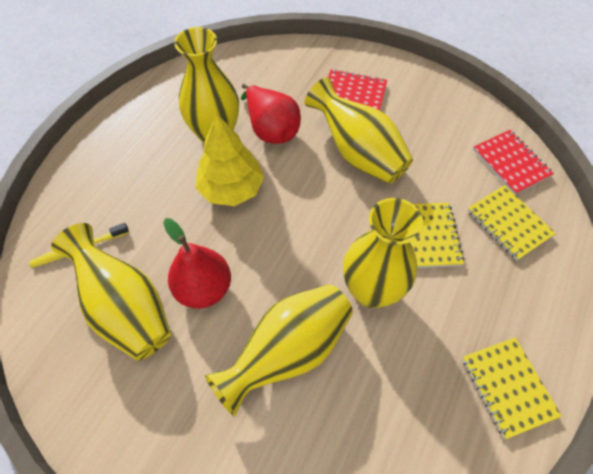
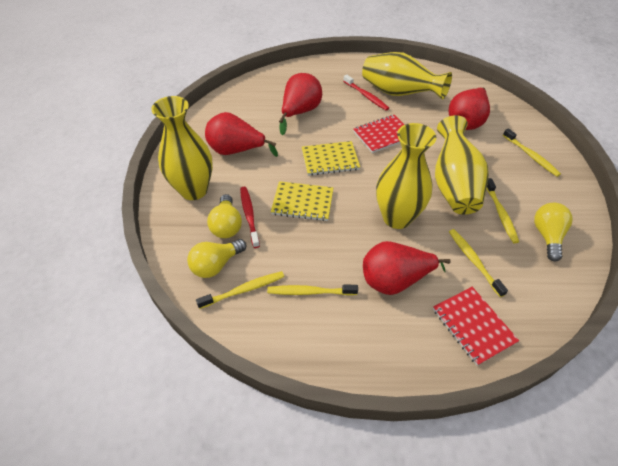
red pear: [163,218,231,309] [241,84,301,144] = 2 -> [205,112,278,157] [279,73,322,135] [363,241,451,295] [449,88,490,130] = 4
red toothbrush: none = 0 -> [240,187,260,248] [343,75,389,111] = 2
yellow light bulb: none = 0 -> [187,239,247,278] [207,194,242,238] [534,203,573,262] = 3
yellow notebook: [410,203,464,268] [462,338,562,439] [467,185,556,261] = 3 -> [271,181,333,221] [302,141,360,176] = 2
yellow toothbrush: [29,223,129,268] = 1 -> [196,271,284,309] [267,285,358,295] [449,229,508,297] [486,178,519,243] [503,128,561,177] = 5
yellow tree: [195,114,264,206] = 1 -> none = 0
yellow vase: [51,223,171,361] [174,27,239,144] [205,284,353,417] [305,77,413,184] [343,198,424,308] = 5 -> [151,96,213,200] [362,52,452,100] [376,123,437,229] [435,115,489,215] = 4

